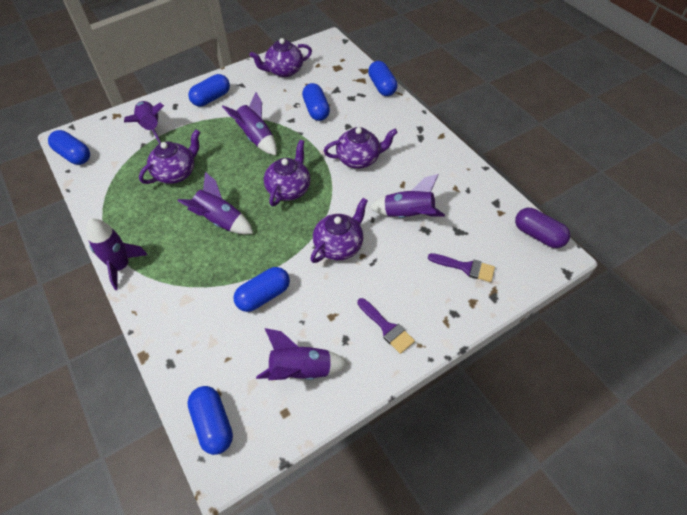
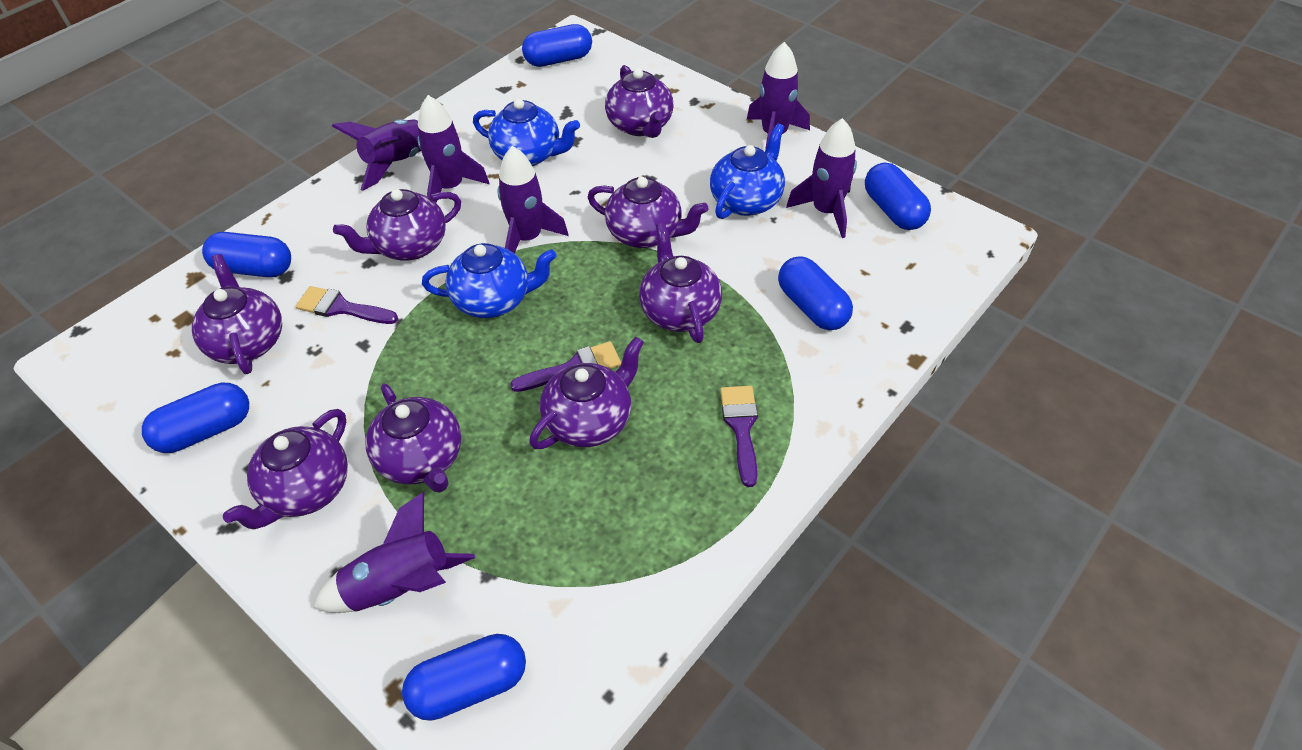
blue teapot: none = 0 -> [422,243,556,318] [473,98,580,166] [710,123,785,219] = 3
purple brush: [357,298,415,354] [428,253,495,282] = 2 -> [296,286,398,324] [510,341,621,392] [720,386,758,487] = 3
purple capsule: [515,208,570,248] = 1 -> none = 0
purple teapot: [139,129,200,184] [250,38,312,77] [264,140,311,206] [310,198,368,263] [324,127,398,169] = 5 -> [192,254,282,374] [223,409,348,529] [333,189,461,261] [365,384,461,493] [529,337,644,449] [588,177,708,248] [605,65,673,138] [639,223,722,343] = 8

